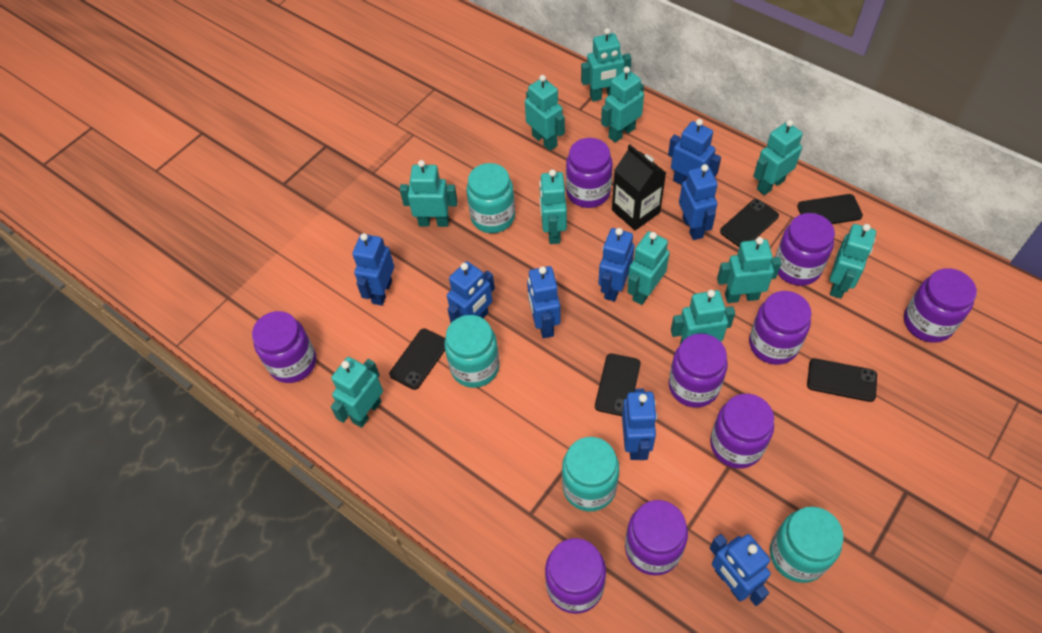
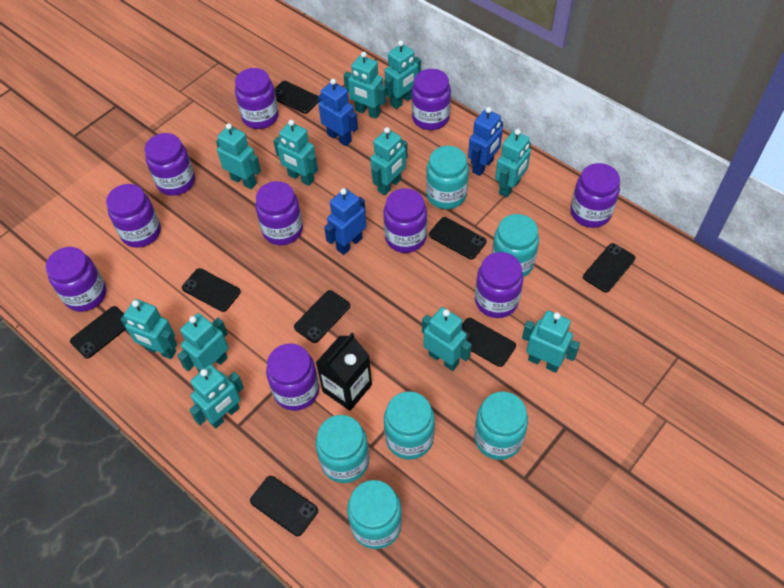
black phone: [389,328,445,390] [595,353,641,416] [720,199,779,247] [797,194,863,224] [807,358,877,402] = 5 -> [70,306,126,359] [182,268,241,312] [250,476,318,536] [274,81,319,114] [294,290,350,343] [429,217,487,259] [461,318,516,367] [583,243,635,292] = 8
blue robot: [352,233,394,306] [447,261,495,323] [527,266,561,338] [598,228,634,302] [622,389,657,460] [668,119,721,185] [679,164,718,240] [710,534,771,606] = 8 -> [318,79,358,146] [324,188,366,255] [468,107,503,176] = 3
purple jar: [252,311,316,383] [545,538,606,614] [566,138,613,208] [625,500,688,576] [669,333,728,408] [710,394,774,469] [749,291,811,365] [775,213,835,286] [904,268,977,343] = 9 -> [46,247,106,312] [106,184,161,248] [145,133,195,196] [235,68,279,129] [256,181,303,245] [266,343,319,411] [383,188,427,253] [411,69,451,130] [475,252,523,318] [571,163,620,228] = 10
turquoise jar: [444,315,500,388] [466,163,515,233] [562,437,619,511] [770,507,843,583] = 4 -> [316,415,369,483] [347,480,402,549] [384,391,435,460] [426,146,469,209] [474,391,528,460] [492,214,539,277] = 6

